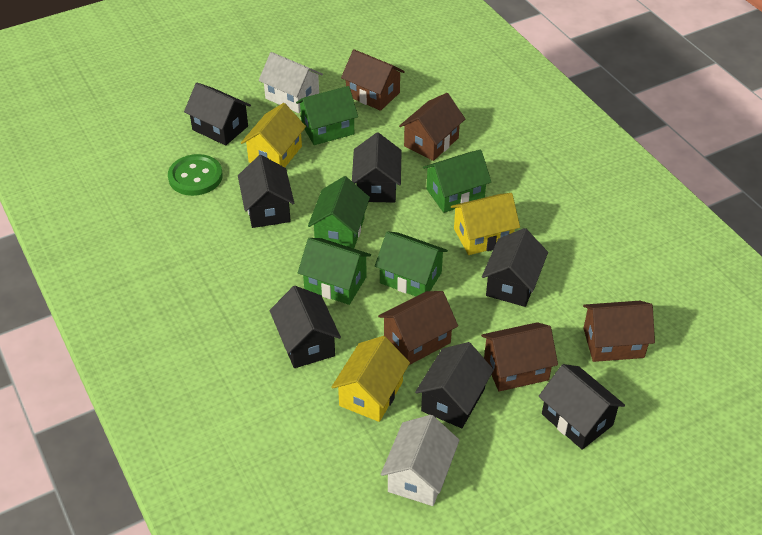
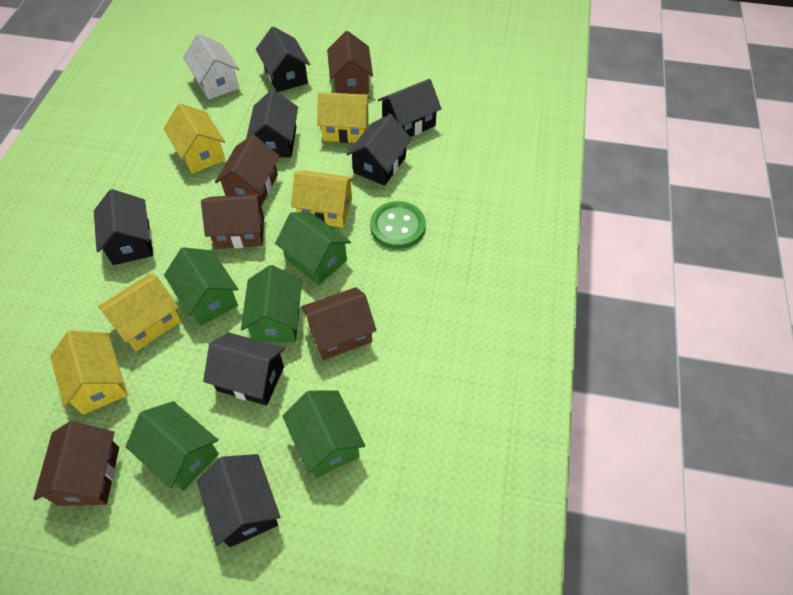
white house: [259,52,323,113] [381,415,460,506] = 2 -> [183,34,240,100] = 1
yellow house: [241,103,306,167] [331,336,410,422] [451,193,520,255] = 3 -> [50,330,128,415] [98,274,181,351] [163,103,225,174] [291,170,355,228] [317,92,371,143] = 5

